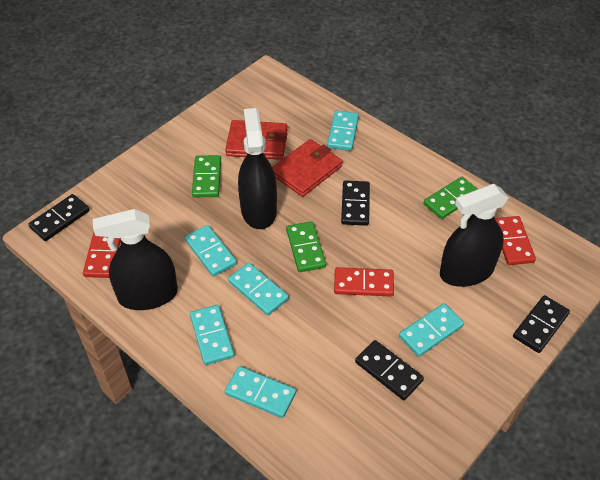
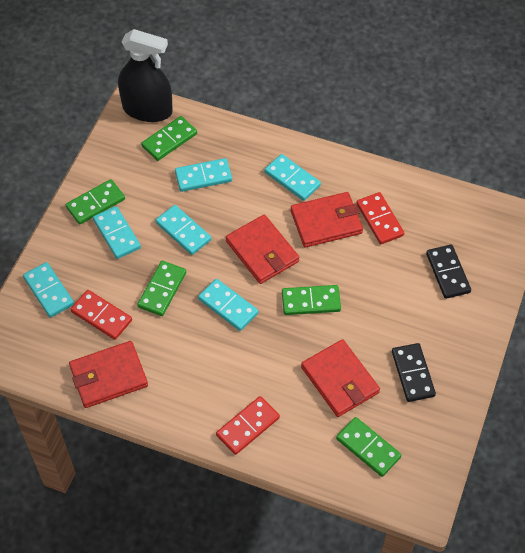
black domino: [28,194,90,241] [341,180,370,226] [355,340,424,400] [513,295,570,353] = 4 -> [392,343,436,402] [426,244,471,299] = 2
black spray bottle: [93,209,178,310] [238,108,277,229] [440,184,509,287] = 3 -> [118,29,173,122] = 1
green domino: [192,155,221,197] [286,221,326,272] [423,177,477,219] = 3 -> [66,179,125,224] [137,261,186,316] [141,116,197,161] [282,285,341,315] [336,417,401,477] = 5
red wallet: [225,120,288,160] [272,139,343,197] = 2 -> [69,341,148,408] [226,215,299,284] [291,192,363,248] [301,339,380,417] = 4

